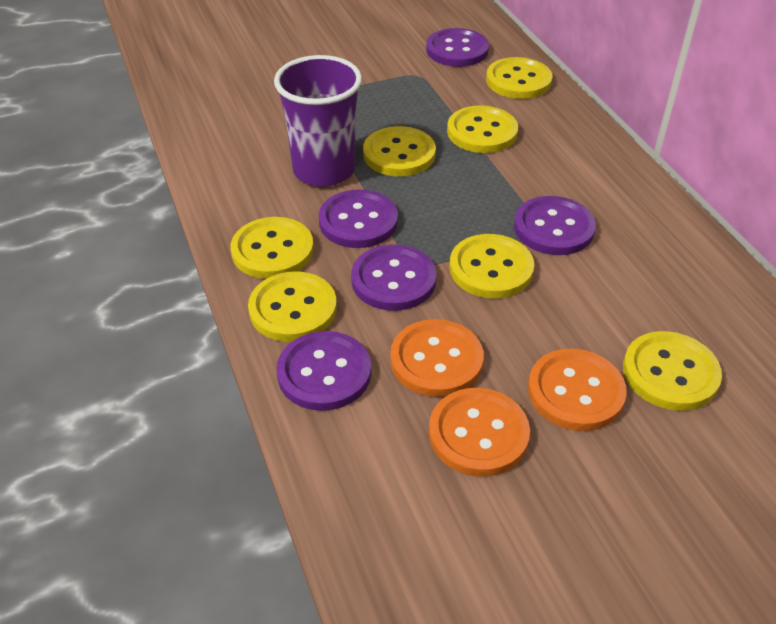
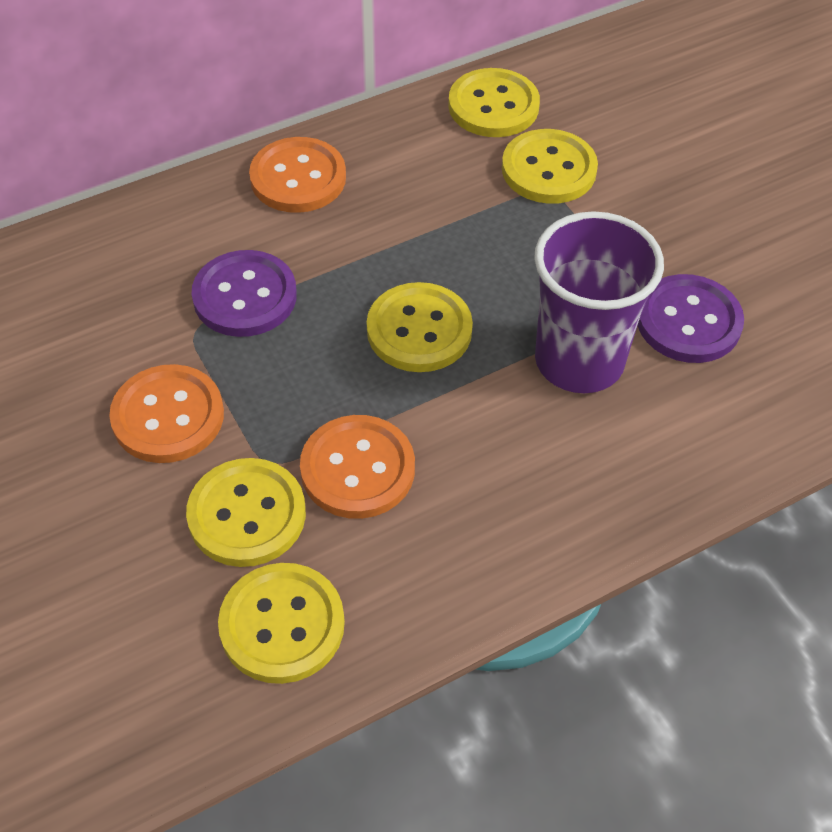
purple button: [277,331,371,411] [319,190,398,248] [351,244,436,311] [426,28,489,67] [514,196,596,255] = 5 -> [191,250,297,337] [637,274,744,363] = 2
yellow button: [231,217,314,279] [248,272,337,342] [363,126,436,176] [447,105,518,153] [449,234,534,298] [486,57,552,99] [623,331,722,411] = 7 -> [186,458,306,567] [218,563,345,684] [367,282,473,372] [448,68,540,137] [502,129,598,204] = 5

